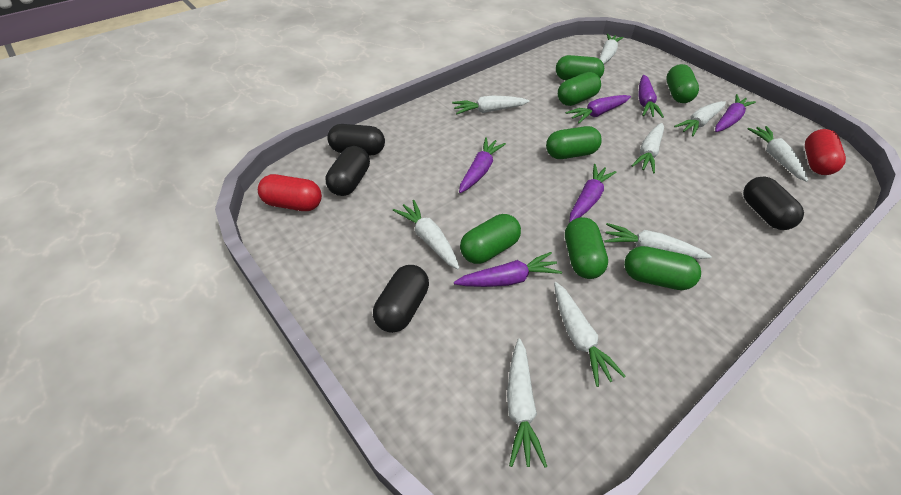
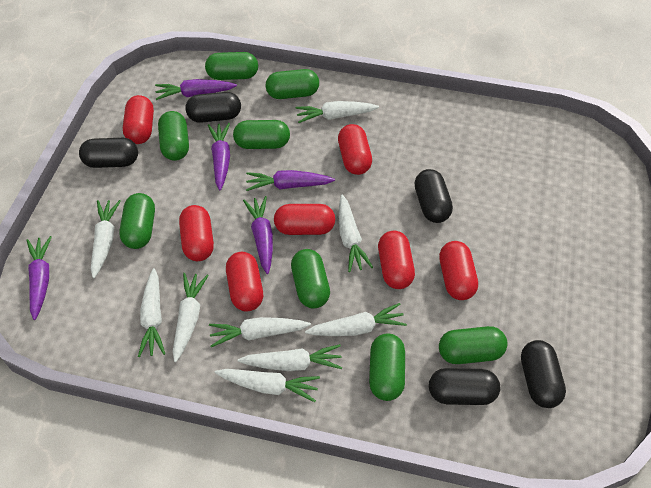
black capsule: [326,146,370,196] [327,124,385,155] [373,265,429,333] [743,177,804,230] = 4 -> [79,138,138,168] [186,92,241,123] [414,169,453,223] [429,368,500,405] [521,340,566,408] = 5
green capsule: [460,214,521,264] [546,126,602,159] [556,55,604,80] [558,72,601,106] [565,217,608,279] [624,246,701,290] [666,64,699,103] = 7 -> [119,193,155,249] [158,111,189,161] [205,52,258,80] [233,120,290,149] [266,69,319,99] [291,249,330,309] [369,334,405,401] [439,326,508,364] = 8
purple carrot: [454,252,562,287] [459,137,506,193] [566,95,631,124] [569,164,616,222] [638,75,664,118] [715,94,756,132] = 6 -> [26,236,52,320] [155,79,237,100] [208,123,230,190] [243,196,273,274] [246,170,335,191] = 5
red capsule: [258,174,322,211] [805,129,846,175] = 2 -> [123,95,154,144] [179,205,214,261] [226,252,263,311] [274,204,335,235] [338,124,372,175] [378,231,415,289] [439,241,478,300] = 7

